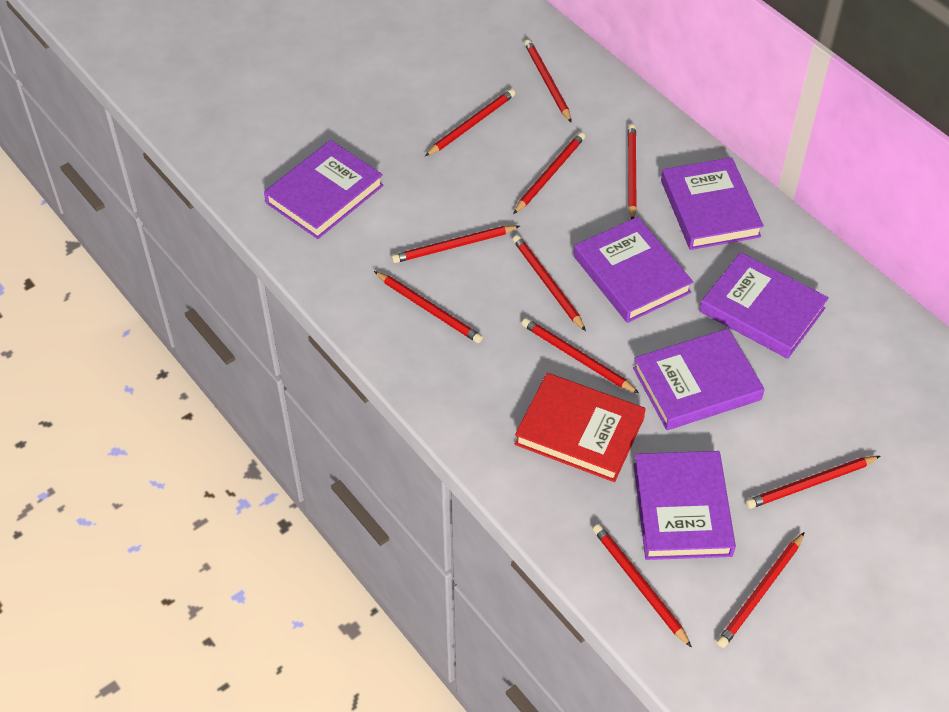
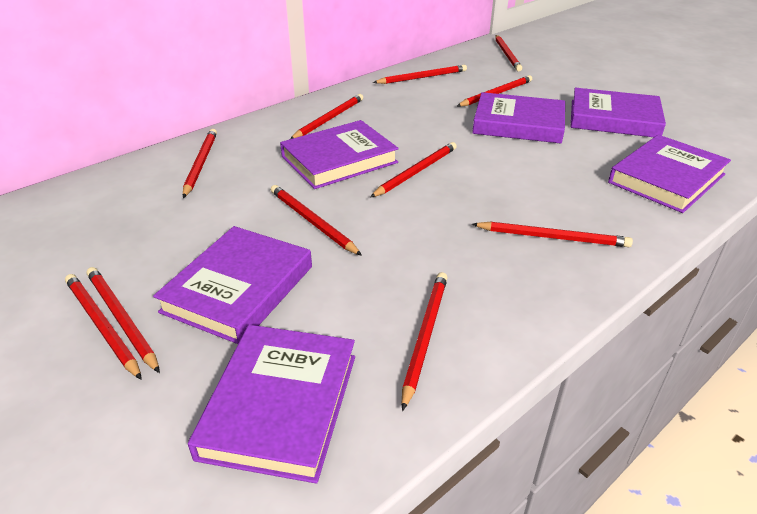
red book: [515,373,646,482] = 1 -> none = 0

